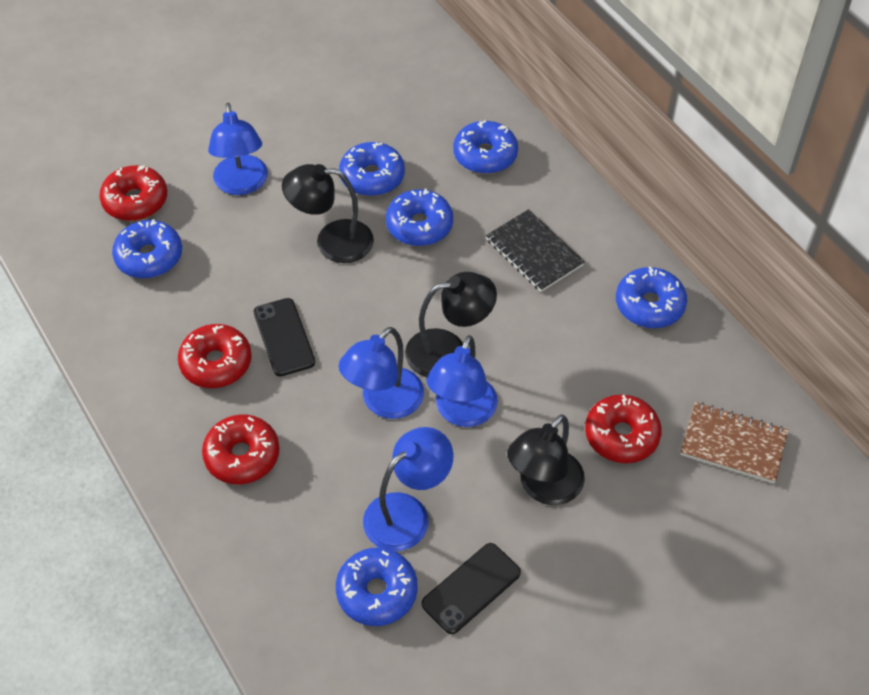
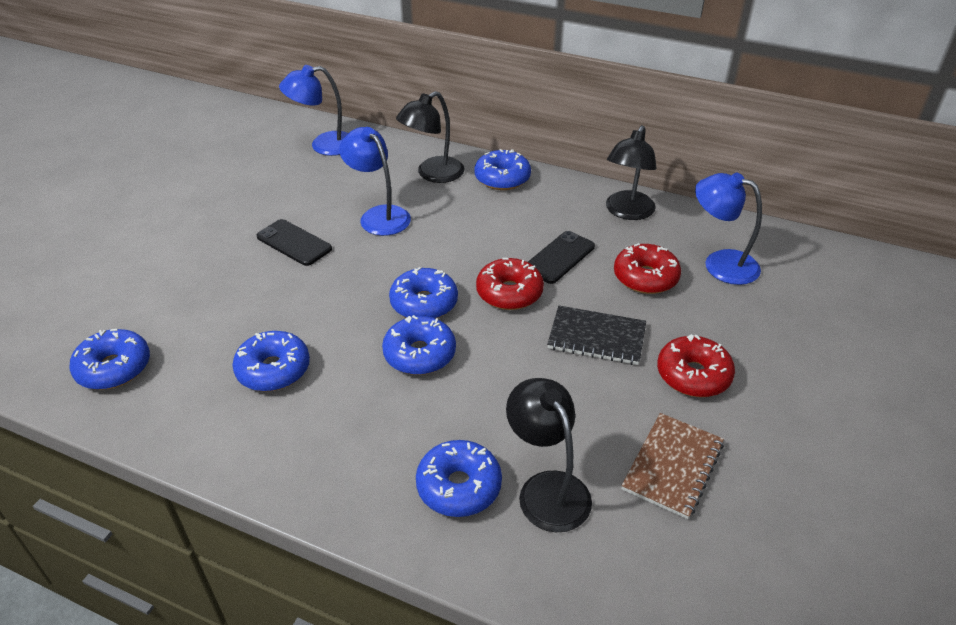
blue lamp: [208,103,268,195] [339,327,424,419] [363,427,453,551] [426,335,498,427] = 4 -> [279,65,348,156] [339,127,411,236] [695,172,762,285] = 3
red donut: [100,165,167,221] [178,324,252,388] [202,415,279,484] [585,394,662,463] = 4 -> [476,258,544,310] [614,243,681,294] [657,334,735,397] = 3

